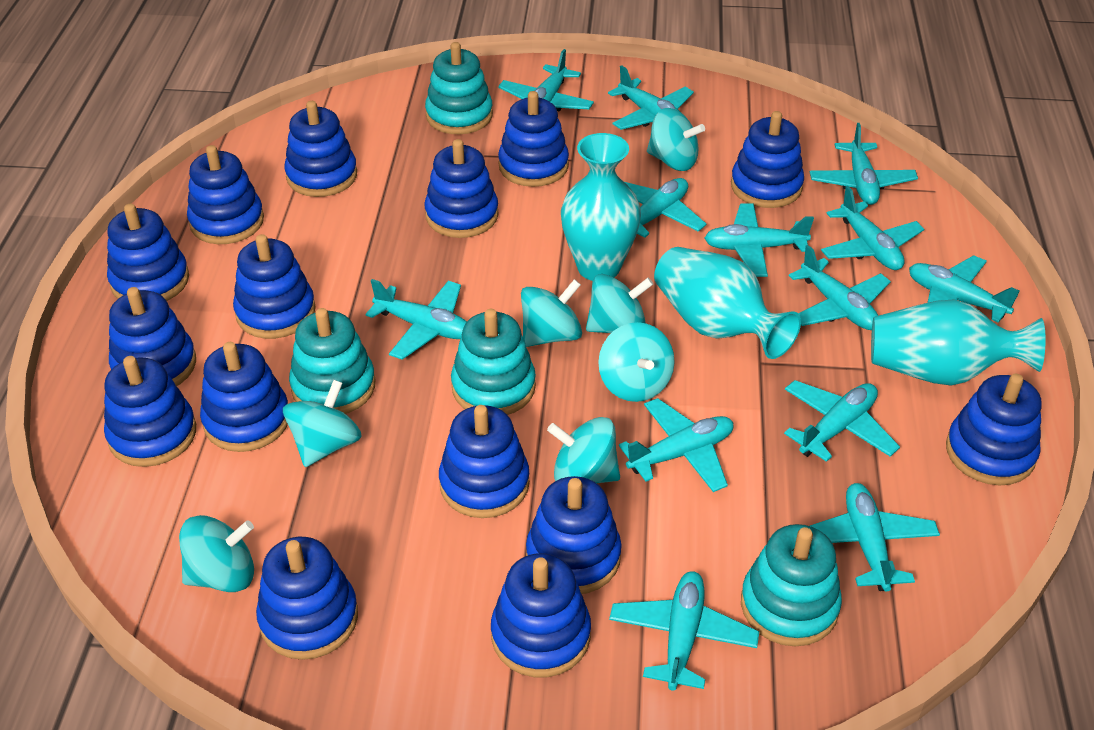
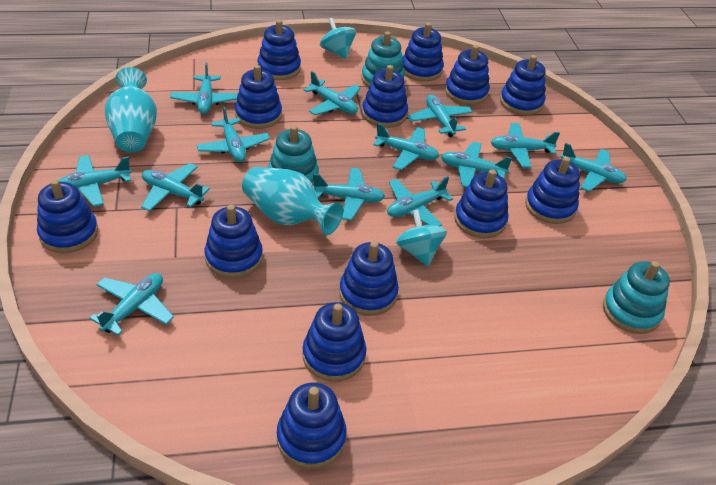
blue stacking toy: [104,356,196,467] [107,204,189,301] [109,287,196,386] [187,145,264,244] [200,342,288,452] [233,234,316,339] [256,537,358,660] [284,101,357,197] [425,139,499,238] [439,405,530,518] [491,553,591,677] [498,91,569,187] [526,476,622,594] [731,111,804,208] [946,374,1042,486] = 15 -> [37,179,98,253] [205,205,263,278] [235,65,282,129] [257,20,301,80] [277,382,347,469] [303,302,366,382] [339,241,399,316] [362,65,408,128] [402,23,444,82] [445,45,490,105] [454,169,508,238] [500,55,546,115] [525,157,580,224] = 13
turquoise spinning top: [179,515,254,592] [283,380,362,467] [521,279,582,347] [547,417,620,483] [586,274,653,333] [598,322,675,402] [647,108,705,171] = 7 -> [320,18,356,59] [396,209,447,266] = 2
turquoise stacking toy: [289,308,375,414] [425,42,493,134] [451,309,536,415] [741,524,842,646] = 4 -> [268,125,319,185] [361,31,405,87] [603,261,670,334] = 3
turquoise vase: [561,133,641,281] [654,247,801,359] [871,299,1046,385] = 3 -> [105,67,157,152] [242,167,343,235] = 2

